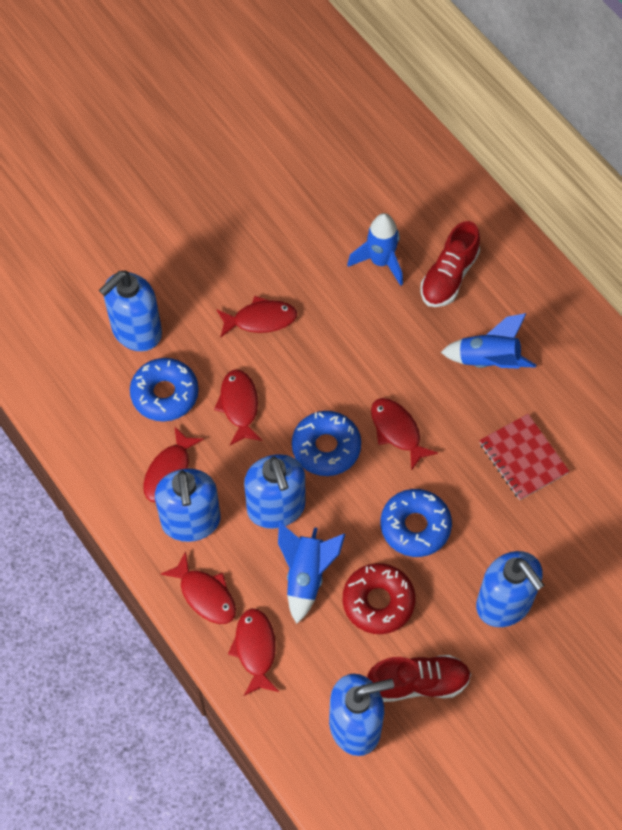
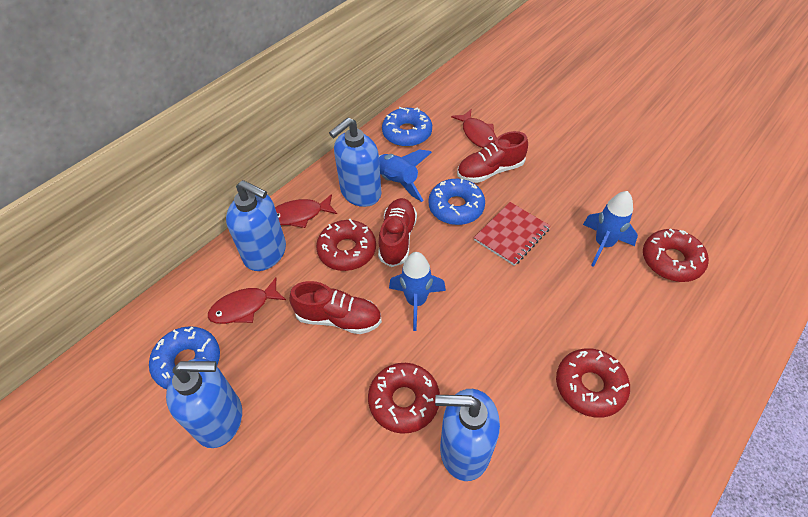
blue soap dispenser: [99,271,162,351] [155,469,221,542] [244,454,305,529] [329,674,394,756] [476,551,544,627] = 5 -> [166,358,242,448] [226,180,286,271] [329,117,382,207] [435,389,500,481] = 4
red donut: [343,563,416,634] = 1 -> [316,219,376,271] [368,363,440,434] [556,348,630,418] [643,228,709,282] = 4
red fish: [143,426,204,502] [161,551,236,624] [214,369,262,445] [217,296,297,337] [228,608,279,696] [371,398,438,471] = 6 -> [208,277,286,324] [275,194,337,228] [451,109,497,148] = 3
red shoe: [367,655,471,702] [421,221,480,307] = 2 -> [290,281,382,334] [378,198,417,267] [457,131,528,183] = 3

